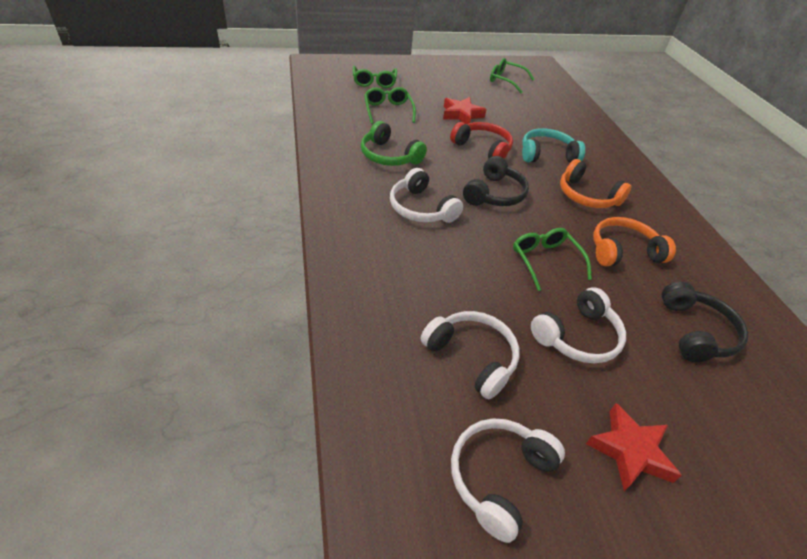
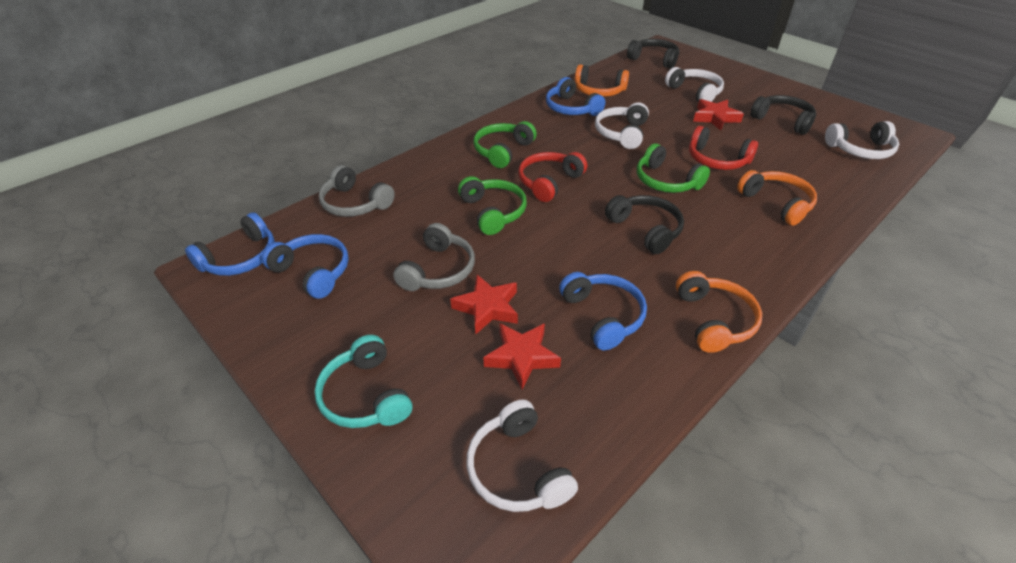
black headphones: [463,156,529,206] [661,282,748,362] = 2 -> [605,195,684,254] [627,39,679,69] [750,95,816,135] = 3
blue headphones: none = 0 -> [185,213,275,276] [262,234,349,299] [546,77,605,116] [559,272,647,350] = 4
green glasses: [353,66,397,88] [364,87,416,124] [490,58,535,93] [513,228,592,291] = 4 -> none = 0
green headphones: [361,121,427,166] = 1 -> [458,176,527,235] [473,121,537,168] [637,144,710,193] = 3
grey headphones: none = 0 -> [319,165,395,217] [393,223,475,291] = 2
orange headphones: [560,159,631,208] [593,217,676,266] = 2 -> [575,64,629,97] [676,271,762,353] [737,170,817,226] = 3
red headphones: [450,122,513,159] = 1 -> [519,152,587,202] [689,126,758,170] = 2
red star: [443,97,487,124] [586,403,682,491] = 2 -> [450,275,518,335] [483,323,561,390] [693,99,744,130] = 3

